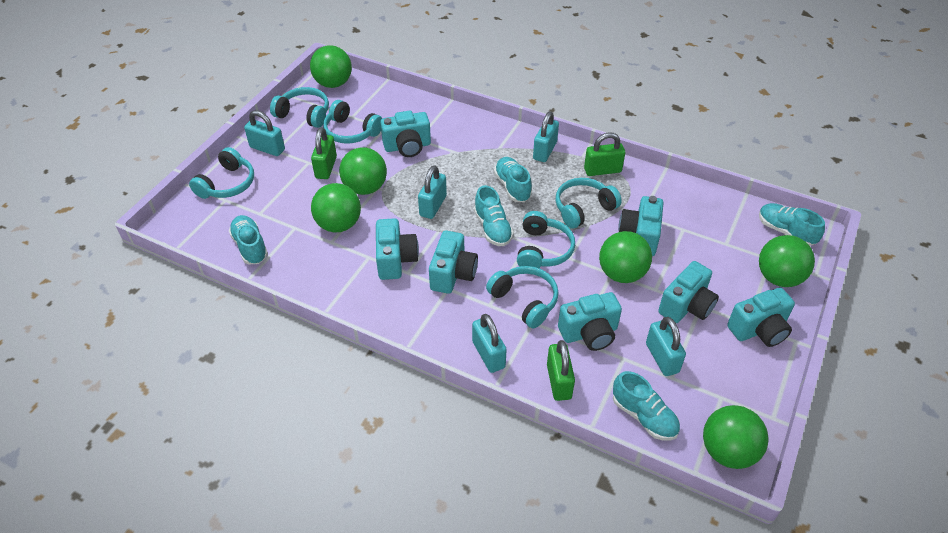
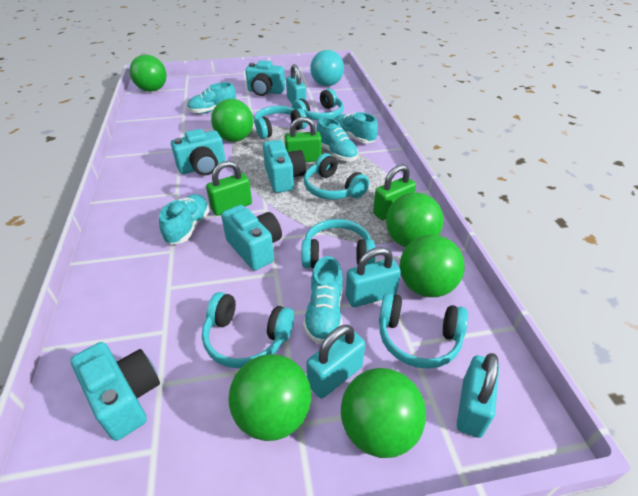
turquoise ball: none = 0 -> [310,50,344,86] = 1
turquoise camera: [376,218,419,280] [380,110,431,157] [429,230,478,294] [558,292,622,351] [618,196,663,256] [658,261,719,323] [727,287,795,347] = 7 -> [71,342,160,441] [171,129,226,176] [221,205,282,271] [246,60,285,96] [263,140,306,193] = 5
turquoise padlock: [244,110,285,156] [418,165,447,219] [472,314,507,373] [533,111,559,162] [646,317,686,376] = 5 -> [286,64,306,104] [306,325,365,398] [346,247,401,307] [457,353,499,438] = 4

